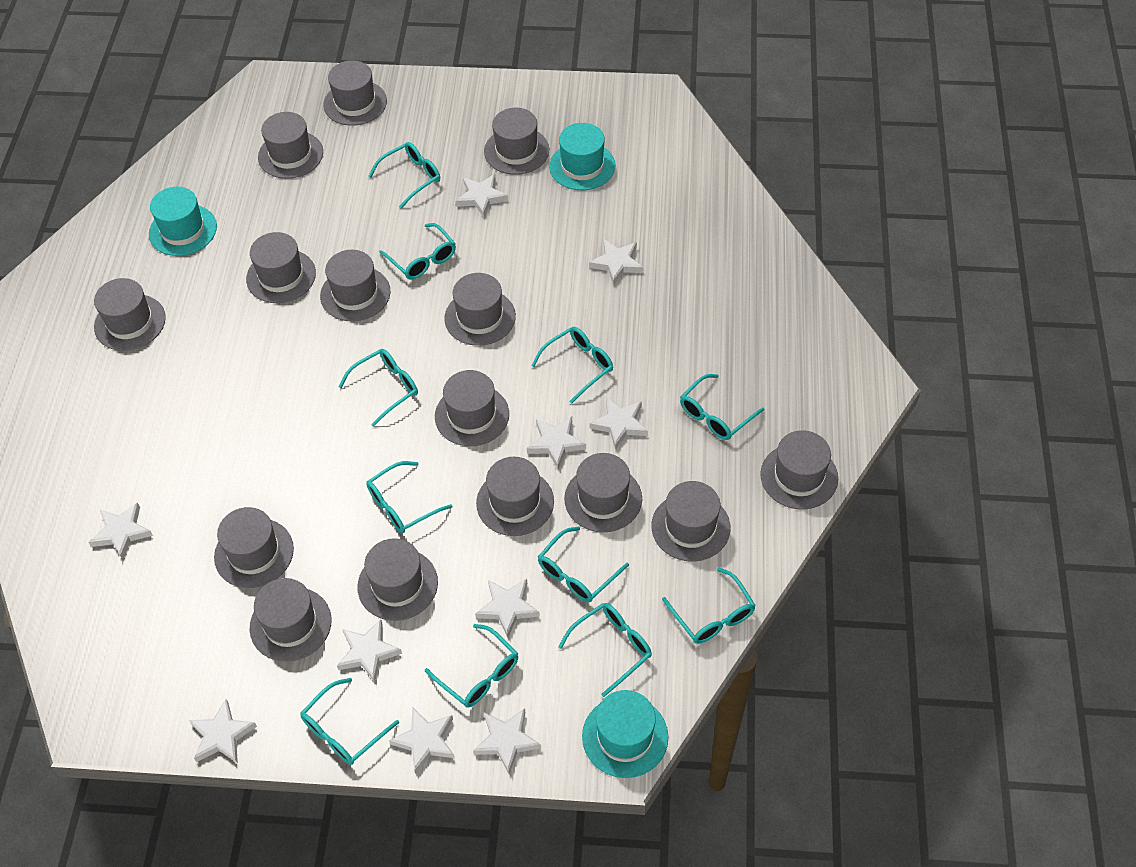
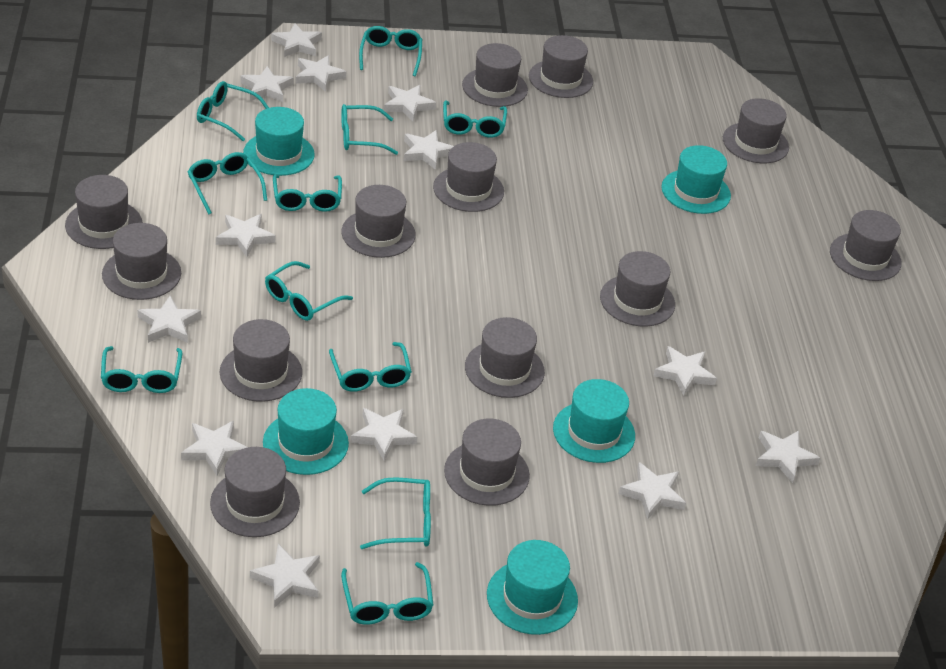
grey hat: [94,278,166,351] [214,507,294,588] [246,232,316,303] [250,578,332,662] [258,112,323,179] [320,250,390,322] [323,60,387,126] [358,538,438,621] [435,370,509,446] [444,273,516,346] [476,457,554,536] [484,108,549,175] [564,453,642,532] [651,481,730,562] [760,430,838,509] = 15 -> [65,175,142,249] [102,223,181,300] [210,447,300,537] [220,319,302,402] [341,185,416,258] [433,142,504,212] [444,419,530,506] [462,43,528,107] [465,317,545,398] [529,35,593,98] [600,251,675,327] [723,98,789,163] [830,210,902,281] = 13
turquoise hat: [149,187,217,256] [549,123,615,190] [582,690,668,778] = 3 -> [243,107,315,176] [263,388,349,475] [487,540,578,635] [553,379,635,463] [662,145,731,214] = 5
white star: [89,502,153,560] [189,699,257,764] [337,620,402,682] [389,707,455,774] [456,174,508,217] [473,709,541,774] [475,579,540,638] [527,416,586,469] [589,239,643,285] [589,397,648,450] = 10 -> [137,295,201,343] [181,421,248,476] [216,214,275,257] [240,66,294,102] [250,544,320,608] [271,23,322,57] [295,55,346,92] [350,408,417,461] [384,85,436,121] [404,130,454,170] [618,462,686,520] [653,346,717,396] [756,430,820,483] = 13

